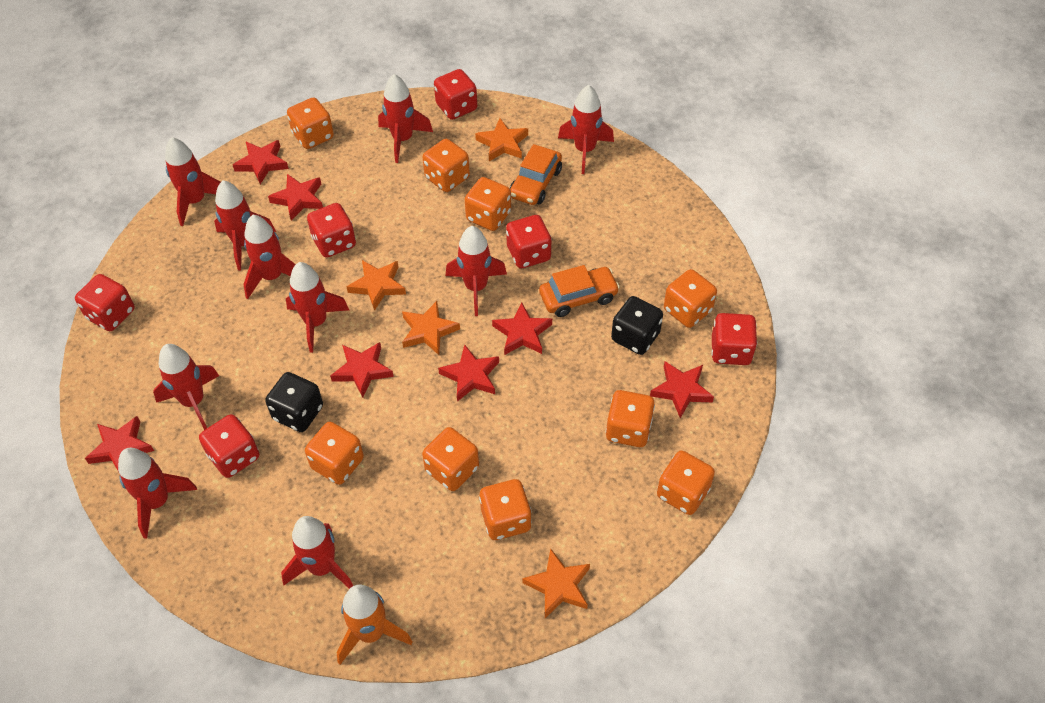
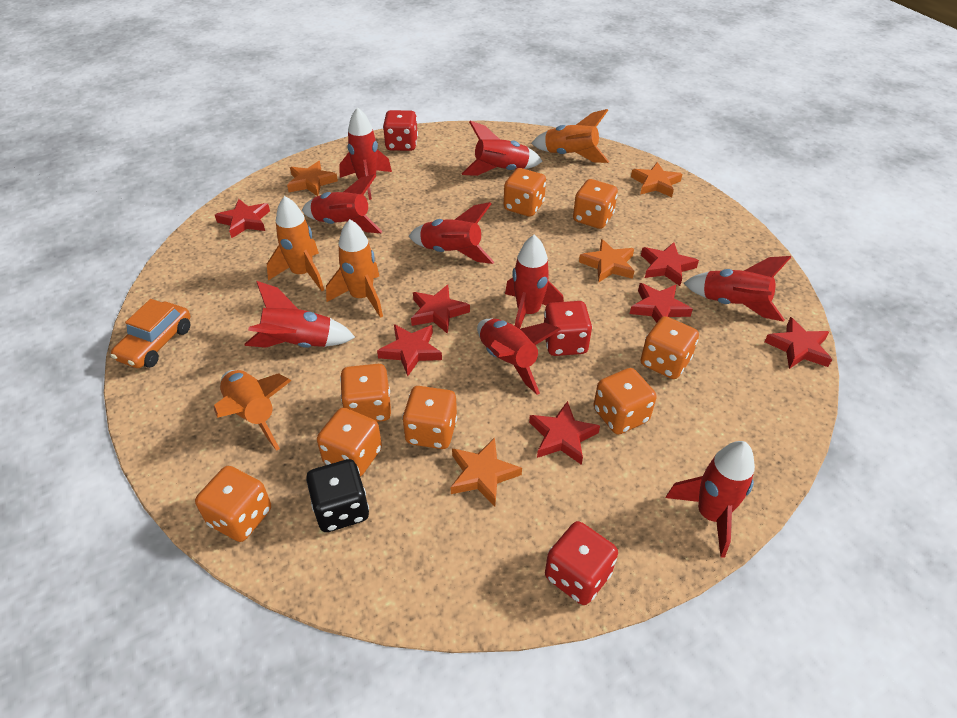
black dice: [265,372,323,432] [611,296,663,355] = 2 -> [306,459,369,532] = 1
orange car: [510,144,562,205] [539,265,620,317] = 2 -> [111,299,191,368] = 1
orange dice: [287,98,334,149] [305,422,364,485] [422,427,479,491] [423,139,470,192] [465,177,511,231] [479,479,532,540] [606,390,655,447] [657,450,715,515] [664,269,717,328] = 9 -> [195,466,271,542] [317,408,382,477] [340,364,391,422] [402,386,457,449] [504,168,546,217] [573,179,618,229] [593,368,657,434] [641,316,699,379] = 8
orange rocket: [336,585,413,665] = 1 -> [214,370,292,451] [267,196,324,291] [326,219,383,318] [531,109,609,163] = 4
red dice: [75,274,135,331] [199,414,259,478] [307,203,356,258] [434,69,477,120] [506,215,551,269] [711,313,757,365] = 6 -> [383,110,418,151] [544,301,592,356] [545,521,618,605] = 3
red rocket: [118,448,197,539] [153,344,219,430] [165,137,221,226] [214,180,276,270] [243,215,296,299] [281,516,353,589] [286,262,349,353] [378,74,433,163] [445,226,507,316] [558,85,614,174] = 10 -> [244,281,355,348] [302,174,382,233] [339,107,392,200] [409,202,494,264] [462,121,543,176] [477,319,561,395] [505,235,564,329] [666,441,755,558] [684,256,791,322] = 9

